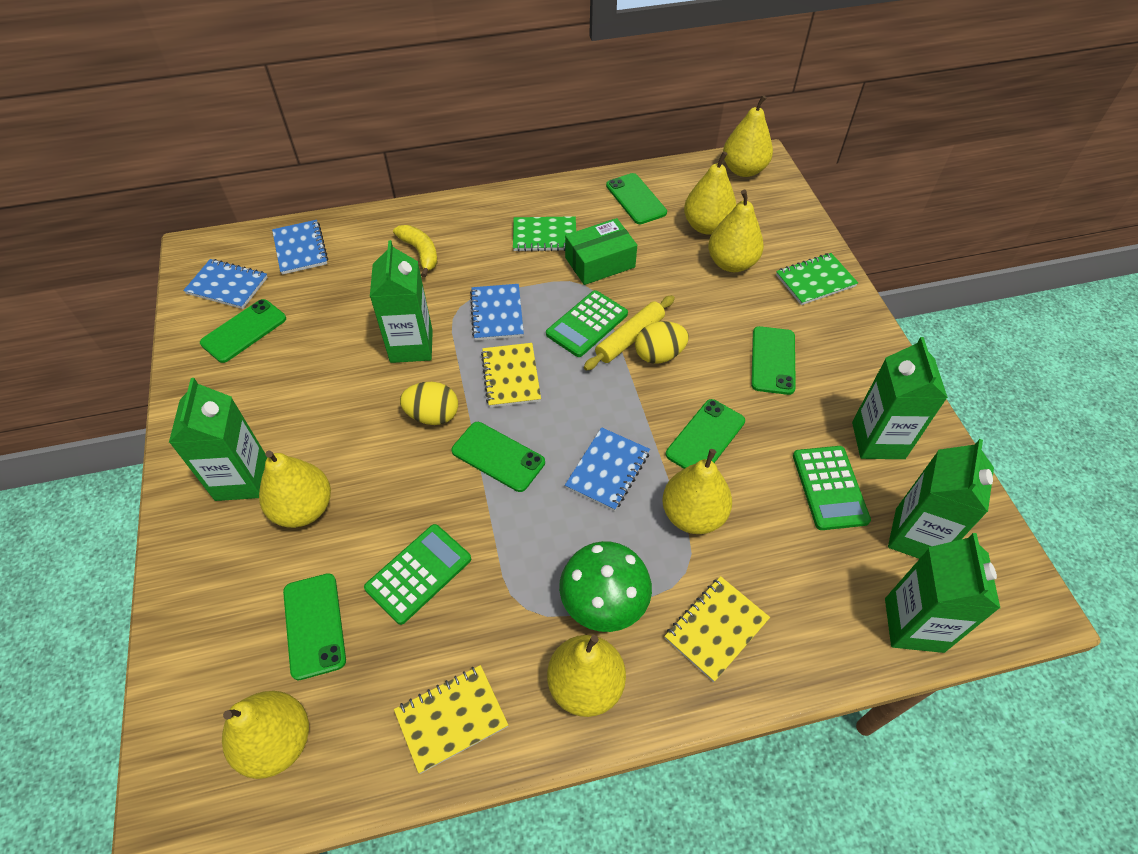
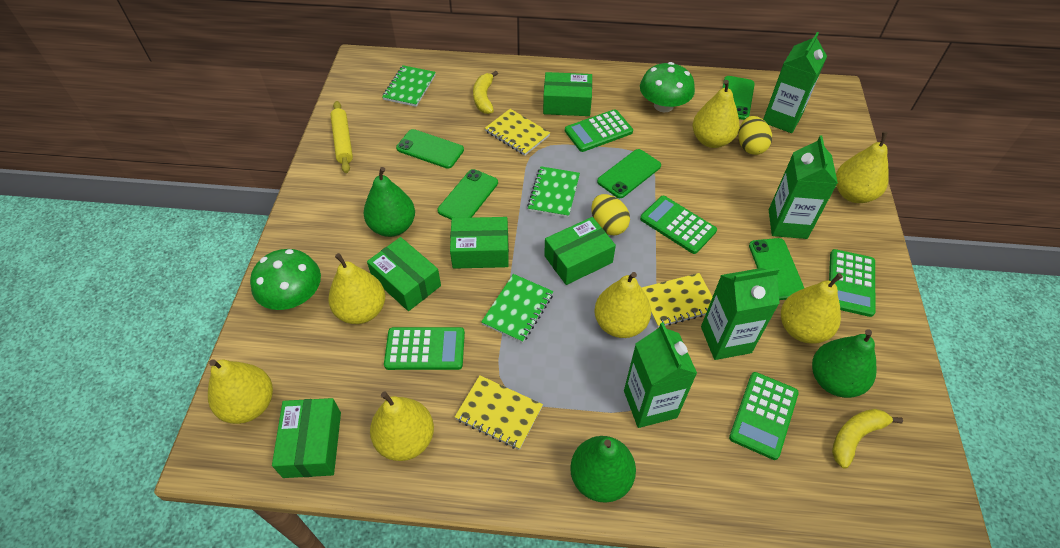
blue notebook: [183,259,268,309] [272,220,328,275] [470,284,524,341] [565,427,650,511] = 4 -> none = 0
green box: [565,218,637,285] = 1 -> [272,398,341,478] [367,237,441,311] [450,217,509,269] [543,72,592,116] [544,217,616,285] = 5
green calculator: [364,524,471,625] [546,290,628,357] [793,446,871,530] = 3 -> [384,327,465,370] [565,109,633,152] [640,196,717,254] [729,372,799,460] [829,249,876,317] = 5
green carton: [169,378,268,501] [370,240,433,363] [852,337,948,459] [885,533,1001,653] [888,439,994,559] = 5 -> [624,322,697,428] [701,268,780,360] [763,32,827,133] [769,135,838,239] = 4
green mushroom: [559,541,652,632] = 1 -> [250,249,321,310] [640,62,695,112] = 2
green notebook: [513,216,576,252] [776,253,858,305] = 2 -> [382,65,436,107] [481,274,554,343] [527,166,580,218] = 3
green pear: none = 0 -> [364,167,415,237] [570,436,636,503] [812,329,877,398] = 3
green phone: [200,299,286,363] [283,573,346,680] [451,422,545,492] [606,173,667,224] [666,399,745,469] [751,326,796,395] = 6 -> [396,129,464,169] [437,169,498,220] [597,149,661,198] [722,76,755,120] [749,238,804,300] = 5
yellow banana: [393,225,437,277] = 1 -> [473,71,498,114] [832,409,903,469] = 2

